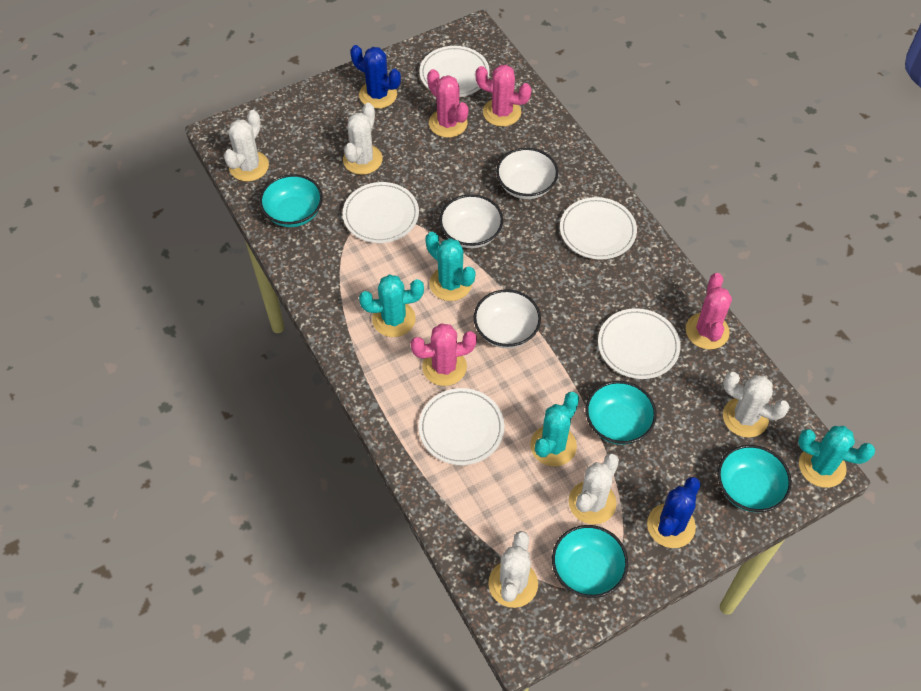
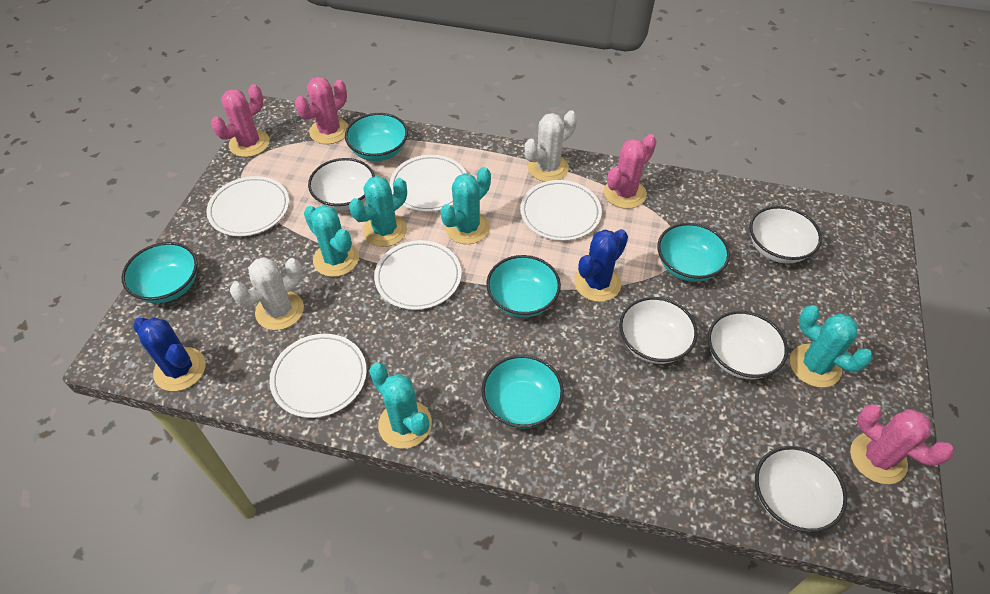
turquoise bowl: [259,174,323,227] [552,525,628,598] [586,381,657,445] [718,445,792,512] = 4 -> [122,242,198,303] [345,113,408,161] [481,355,564,429] [486,255,561,318] [657,223,730,282] = 5
turquoise cactus: [359,274,424,337] [425,232,476,301] [530,392,579,466] [798,426,875,488] = 4 -> [304,205,359,277] [349,176,407,247] [369,363,432,449] [440,167,491,244] [790,305,873,388] = 5
white bowl: [439,194,503,248] [474,289,541,348] [496,148,558,199] = 3 -> [308,158,375,211] [619,297,698,364] [708,311,788,379] [749,206,822,264] [755,446,847,533] = 5
white cactus: [224,110,269,181] [343,103,383,175] [488,531,538,608] [569,454,619,524] [723,372,790,438] = 5 -> [230,257,304,330] [524,110,577,182] = 2

